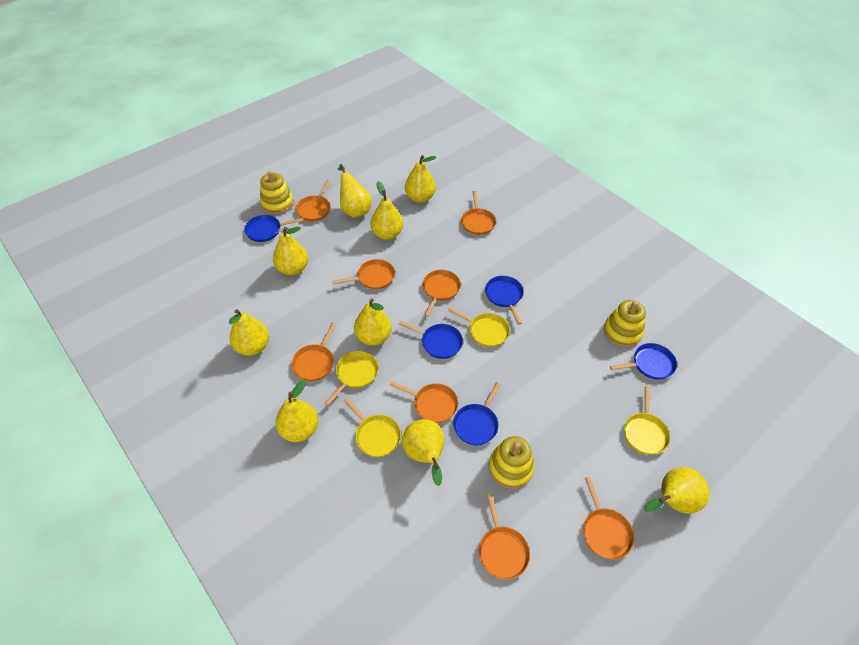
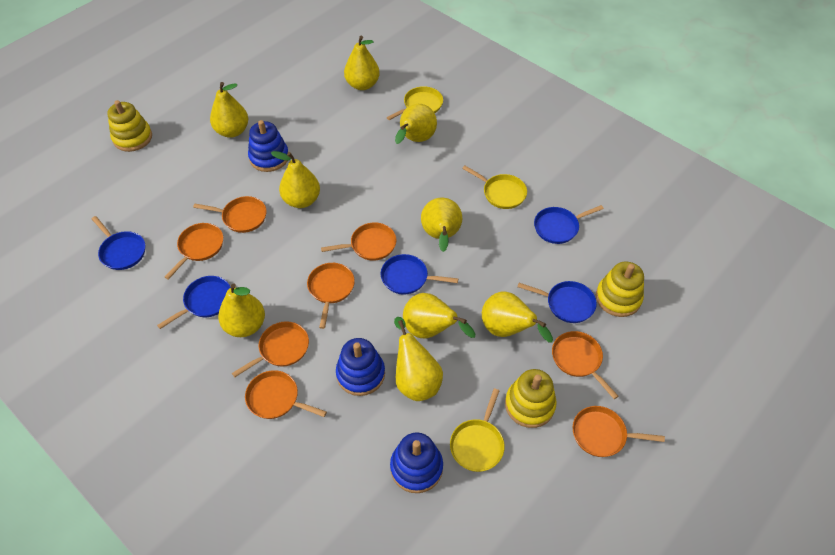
blue stacking toy: none = 0 -> [248,120,288,172] [336,338,385,396] [390,432,443,493] = 3
yellow pan: [325,351,378,406] [344,398,401,457] [448,307,510,347] [624,386,670,455] = 4 -> [387,86,443,120] [450,388,505,472] [462,166,527,209] = 3

